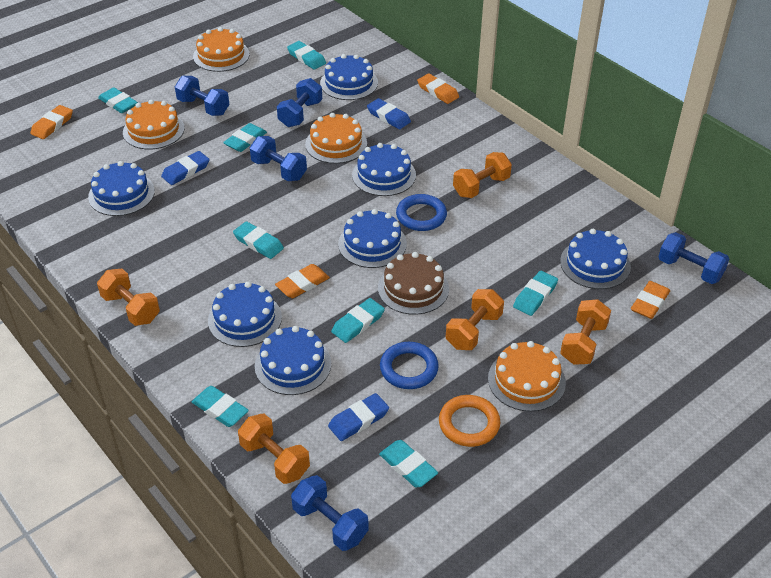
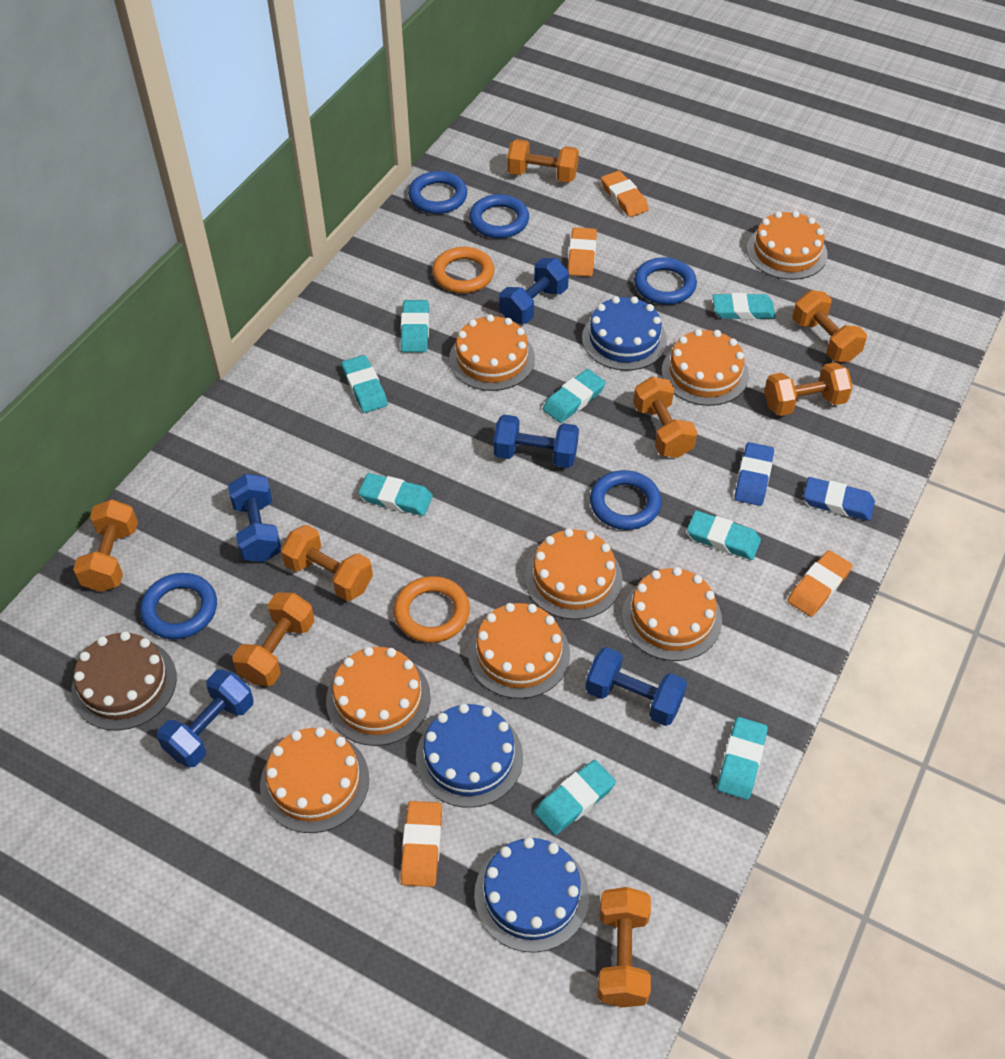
blue cake: [88,161,155,216] [208,282,282,347] [255,326,331,395] [320,54,378,100] [338,209,407,268] [352,143,416,196] [560,229,631,289] = 7 -> [416,703,523,808] [474,837,589,953] [582,296,667,371] = 3
blue eraser: [161,151,210,185] [328,393,389,441] [367,98,411,129] = 3 -> [734,442,774,506] [804,477,875,521] = 2
blue ring: [380,342,439,389] [396,194,447,231] = 2 -> [140,573,217,639] [408,171,467,214] [469,194,529,238] [590,470,662,530] [634,257,697,305] = 5
orange cake: [123,99,185,149] [193,27,249,72] [305,113,367,164] [488,341,566,412] = 4 -> [260,727,369,833] [326,647,431,746] [449,314,535,391] [468,603,570,699] [525,528,623,620] [622,567,722,661] [662,329,749,406] [747,211,828,280] = 8
orange dumbbell: [97,269,160,326] [238,413,310,484] [446,289,504,350] [453,152,512,198] [560,299,611,365] = 5 -> [73,499,138,592] [232,592,315,686] [281,525,373,601] [507,139,579,183] [598,887,651,1007] [633,377,697,458] [764,362,853,416] [792,290,867,362] = 8
orange ring: [439,395,500,447] = 1 -> [394,576,470,643] [432,247,495,293] = 2

